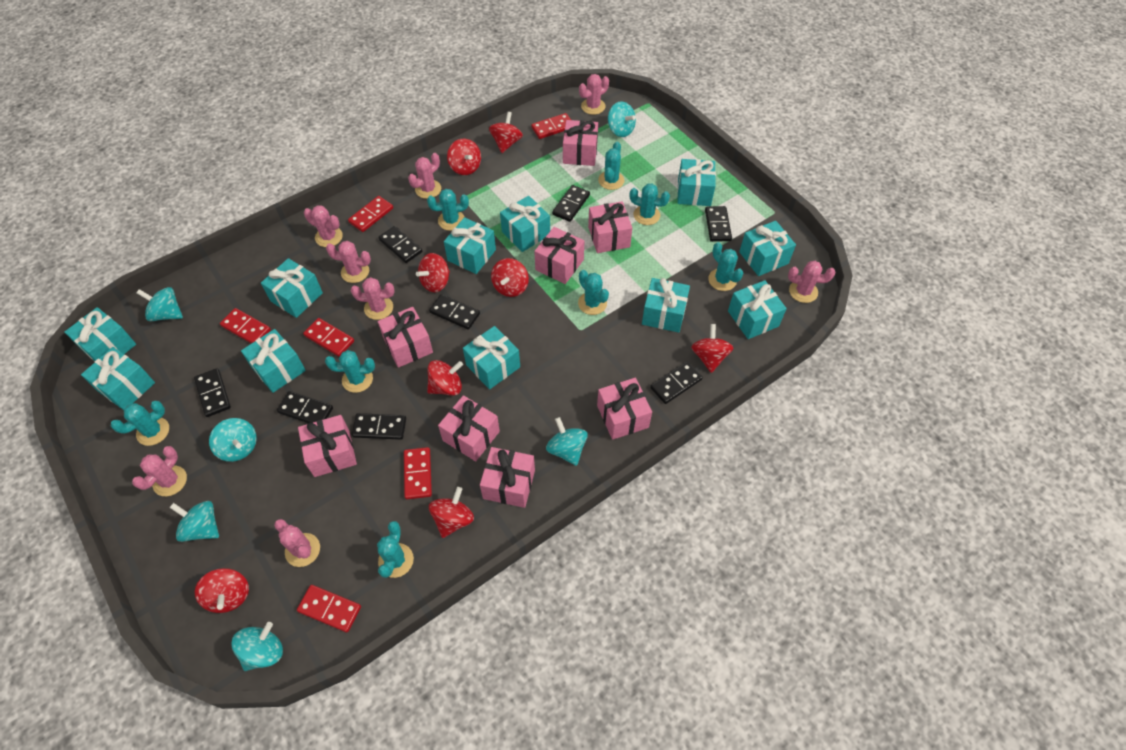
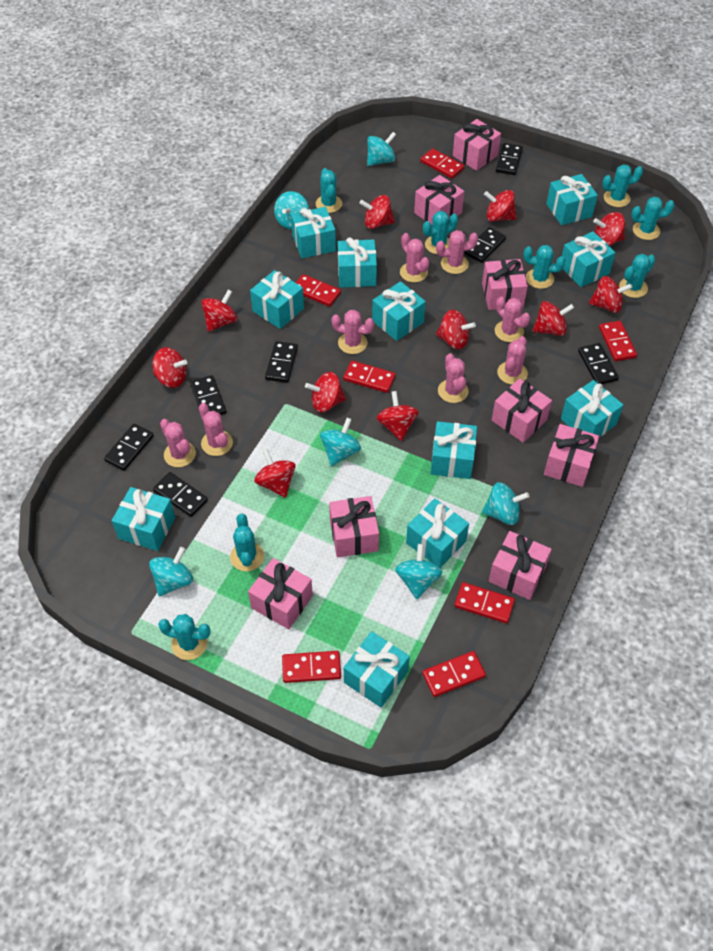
black domino: [194,368,231,417] [277,391,333,423] [352,413,406,440] [378,226,422,263] [429,294,480,330] [552,185,590,222] [650,361,703,404] [705,206,732,242] = 8 -> [104,424,154,471] [153,472,208,517] [190,375,227,415] [265,341,298,383] [464,227,506,263] [496,143,523,175] [578,343,619,384] = 7
red domino: [220,308,271,344] [297,585,361,632] [303,318,354,357] [348,196,393,232] [404,447,432,499] [531,113,571,139] = 6 -> [282,651,341,683] [296,274,341,307] [343,361,396,393] [420,149,464,179] [422,651,486,697] [454,582,515,623] [599,321,637,361] = 7
red spinning top: [195,568,249,613] [416,253,450,292] [427,360,463,396] [429,487,474,538] [447,139,481,175] [489,112,523,153] [491,258,529,297] [691,324,734,373] = 8 -> [153,347,187,388] [201,290,237,332] [254,449,296,498] [305,372,346,412] [359,195,395,229] [376,391,419,441] [436,310,476,349] [484,190,516,222] [533,301,574,336] [589,276,633,313] [593,212,625,246] = 11

